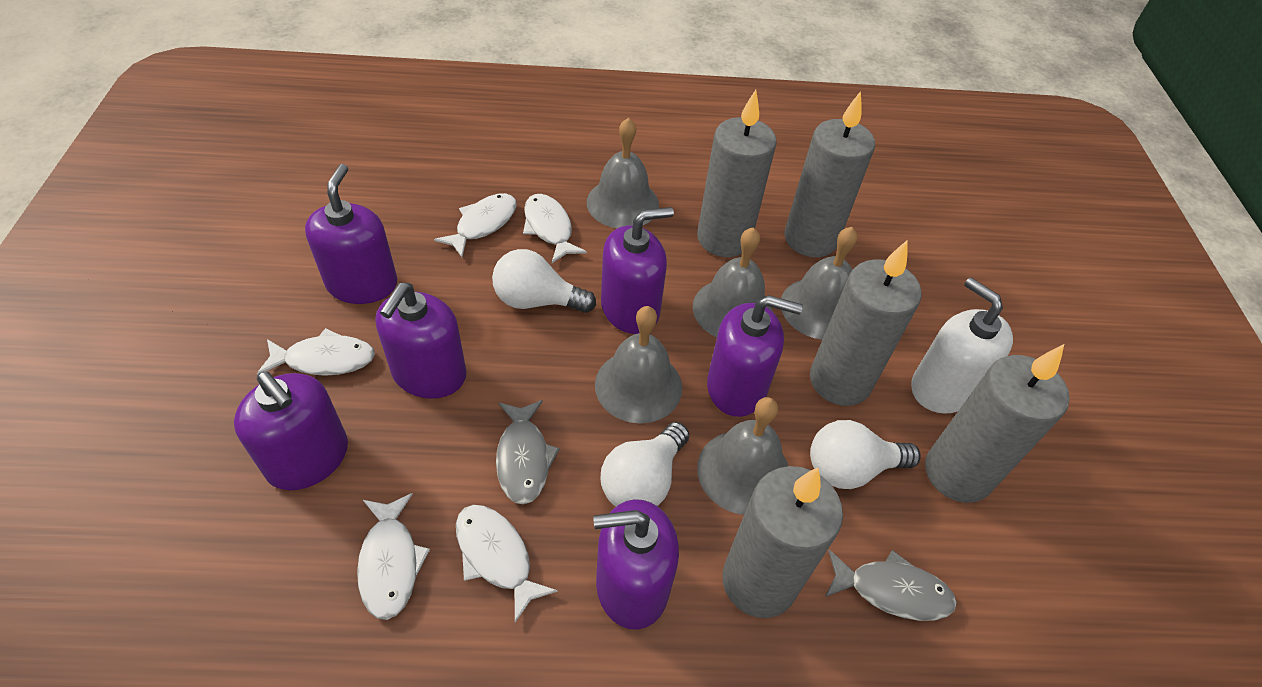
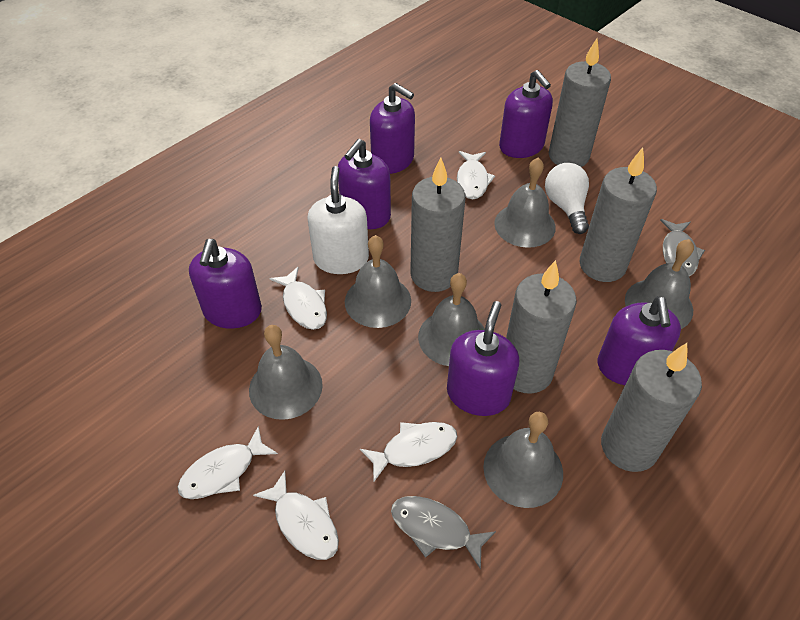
grey bell: [587,118,659,228] [595,306,682,423] [693,227,772,337] [697,397,788,515] [781,227,858,340] = 5 -> [249,325,323,420] [345,235,411,328] [418,273,485,366] [483,412,563,508] [494,158,556,248] [625,239,694,329] = 6
white light bulb: [492,249,596,313] [601,422,689,507] [810,420,920,489] = 3 -> [545,163,589,234] = 1

